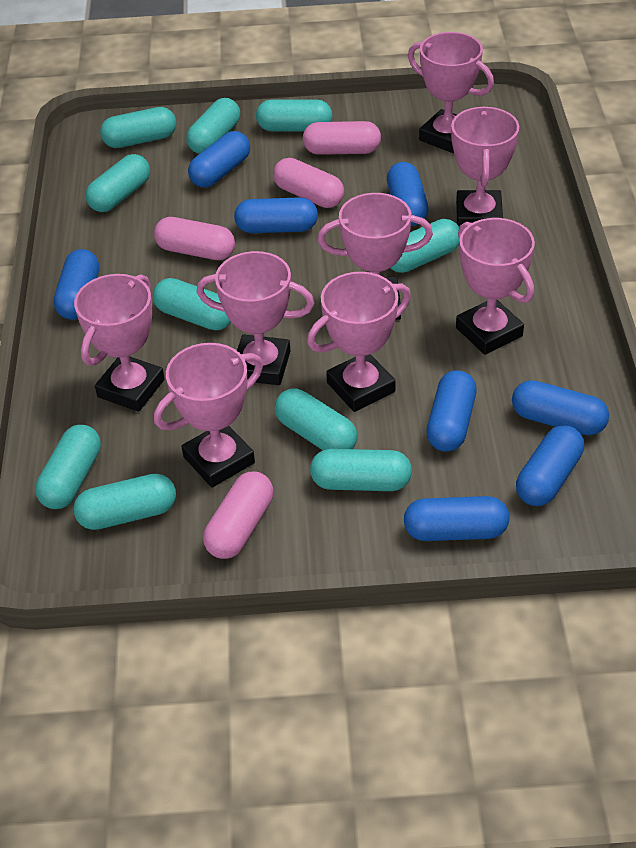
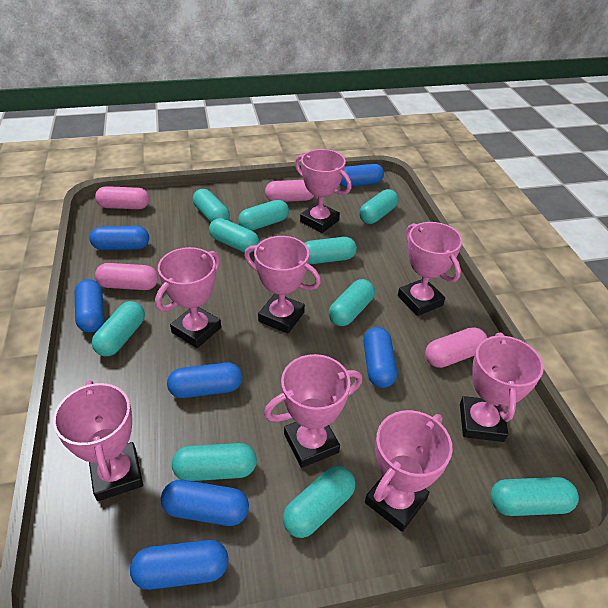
blue capsule: [54,249,99,320] [188,131,250,187] [234,197,318,233] [387,162,429,226] [404,496,509,541] [426,370,477,452] [512,380,609,435] [516,425,584,506] = 8 -> [75,279,104,333] [89,226,149,250] [130,540,229,590] [161,480,249,526] [167,362,242,398] [340,164,384,187] [364,327,397,388] = 7

